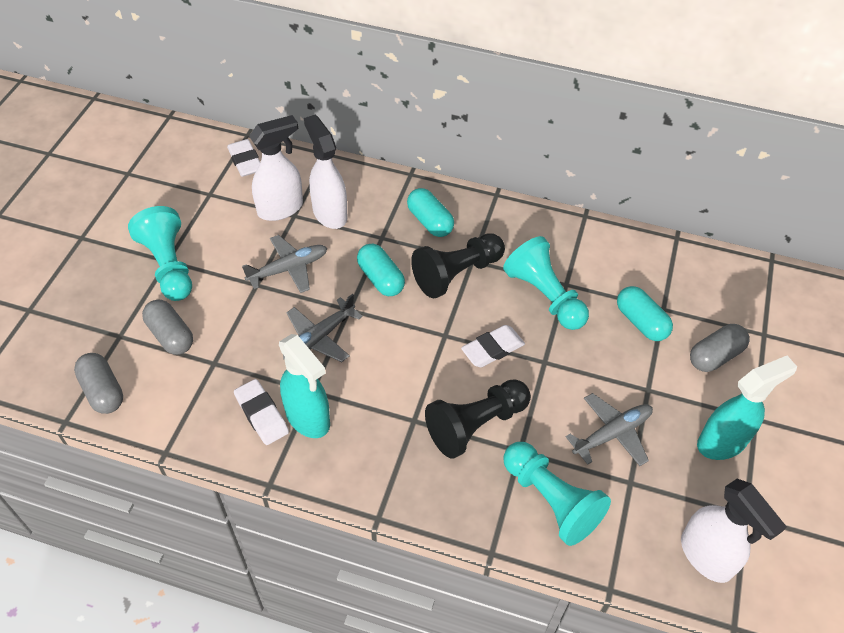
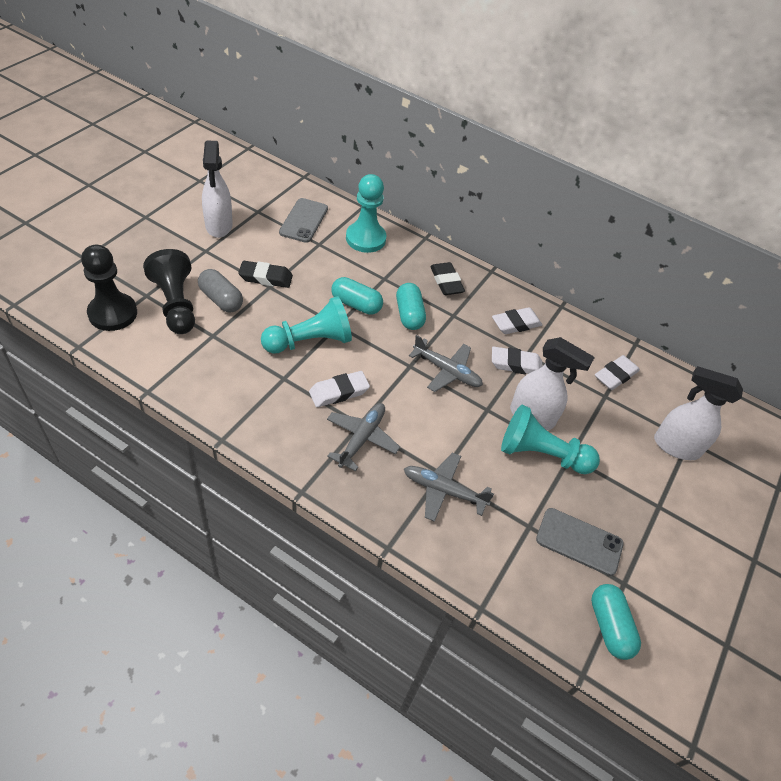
black eraser: none = 0 -> [238,261,293,288] [430,262,465,295] = 2
grey capsule: [74,353,123,414] [142,299,193,355] [690,324,750,372] = 3 -> [198,269,243,313] = 1
grey phone: none = 0 -> [279,198,328,243] [536,508,624,576] = 2
turquoise spray bottle: [279,334,330,438] [697,355,797,460] = 2 -> none = 0
white eraser: [227,139,260,177] [234,379,289,445] [461,325,525,367] = 3 -> [309,371,370,407] [492,307,542,334] [492,346,542,375] [595,355,640,390] = 4

